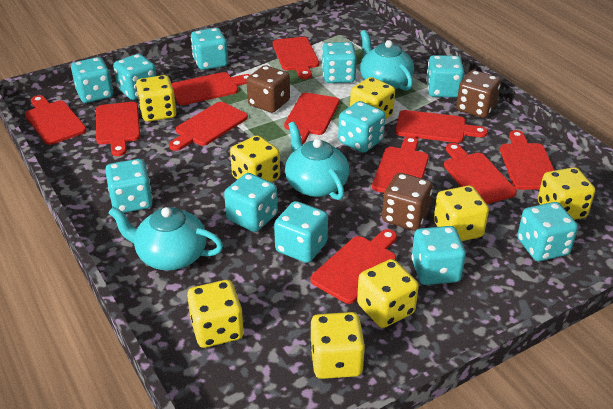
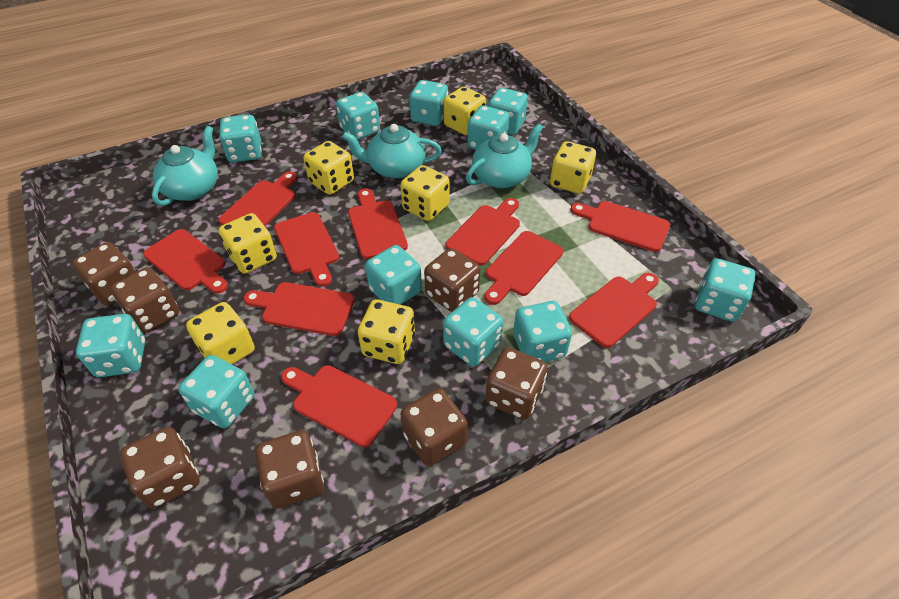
brown dice: [246,65,290,113] [382,173,433,231] [456,70,501,118] = 3 -> [72,242,136,306] [110,267,179,334] [120,427,200,509] [255,430,324,509] [401,388,467,466] [424,248,480,312] [485,347,548,420] = 7
red cutting board: [25,95,87,145] [96,102,140,156] [169,102,248,151] [171,72,250,105] [273,37,319,79] [284,93,340,144] [310,229,397,304] [372,136,429,193] [396,110,488,143] [444,143,517,204] [500,130,555,190] = 11 -> [143,229,228,294] [219,172,297,226] [244,282,355,336] [274,212,339,287] [281,365,397,447] [348,189,408,259] [445,198,520,266] [484,231,563,305] [569,273,659,348] [570,201,670,252] = 10
yellow dice: [136,75,177,122] [187,280,244,348] [230,135,280,182] [310,312,365,379] [350,77,395,119] [357,259,419,328] [434,185,489,241] [538,167,595,220] = 8 -> [186,302,255,365] [219,213,277,274] [303,141,354,195] [358,299,415,364] [401,165,449,221] [444,87,486,135] [550,141,596,194] = 7

